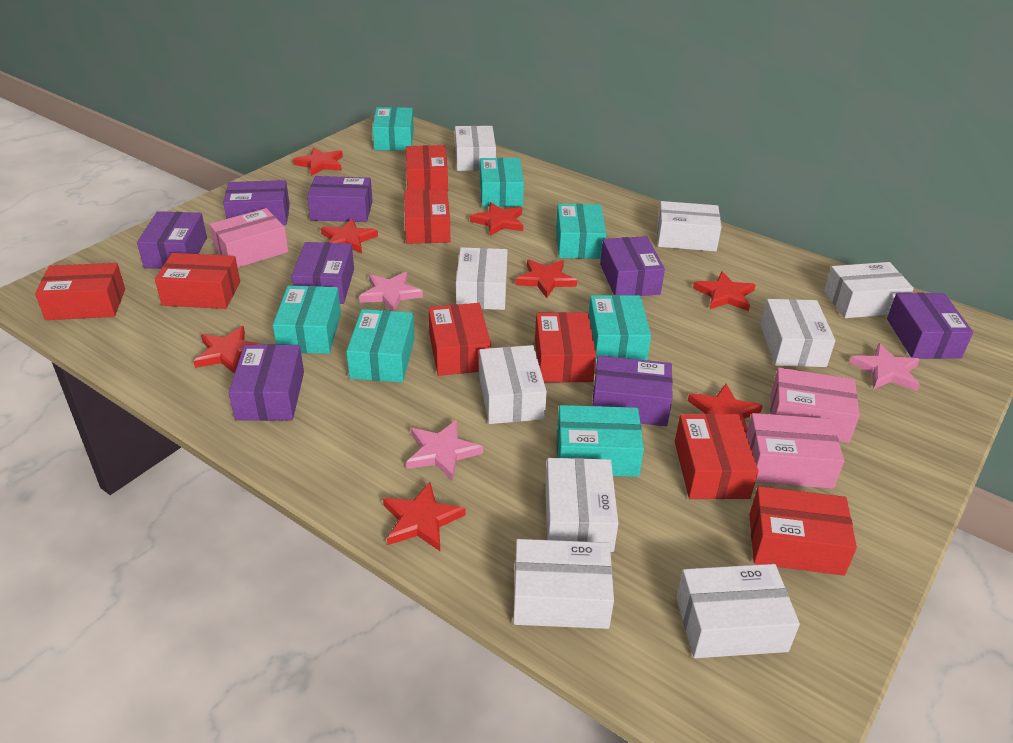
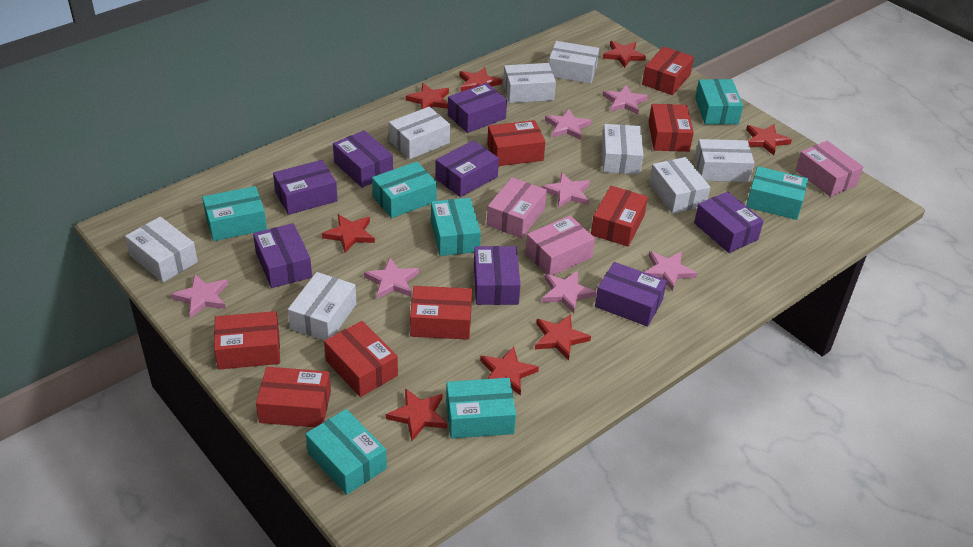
pink star: [359,272,423,311] [406,420,483,481] [849,343,920,391] = 3 -> [171,274,228,318] [364,258,419,299] [542,173,590,208] [542,271,596,313] [545,109,592,140] [603,85,648,114] [644,251,697,291] = 7
white box: [455,126,496,171] [456,247,508,310] [479,345,547,424] [513,539,614,629] [545,458,618,552] [657,201,721,252] [676,564,800,658] [761,299,835,367] [824,262,914,318] = 9 -> [125,217,198,282] [288,272,357,340] [389,107,450,159] [503,63,556,103] [549,41,599,84] [602,124,644,174] [649,157,710,214] [695,139,754,182] = 8

